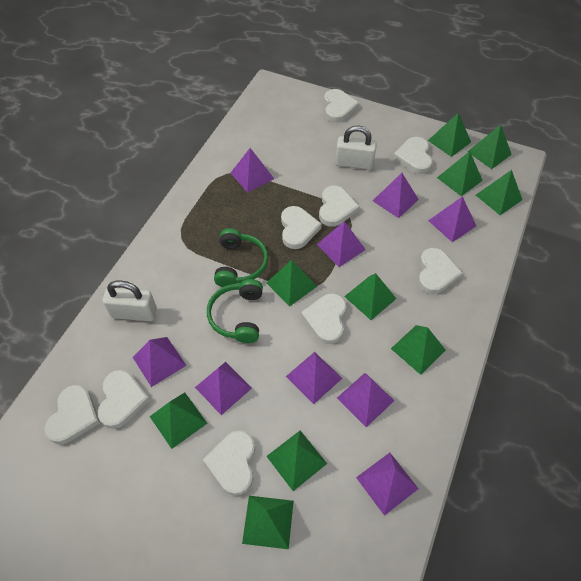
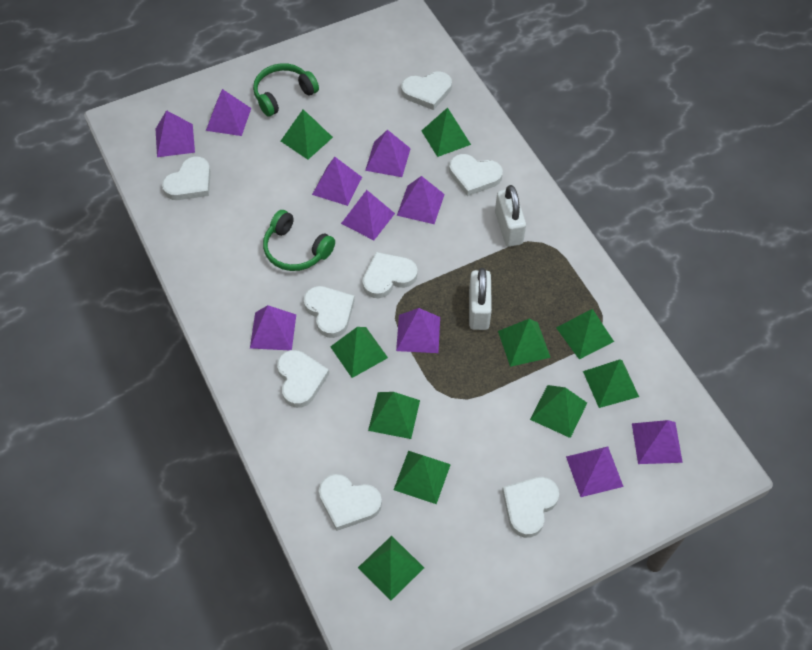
purple pyramid: [133,337,187,387] [195,362,252,415] [231,148,274,193] [286,352,342,404] [317,221,366,267] [337,373,394,427] [356,453,419,516] [373,173,419,218] [428,196,476,242] = 9 -> [155,110,195,157] [206,89,251,136] [250,305,296,350] [312,157,362,206] [341,190,395,240] [365,130,411,177] [396,308,440,353] [397,176,445,224] [566,446,624,497] [632,420,683,464] = 10
white heart: [44,385,100,444] [98,370,150,429] [203,430,255,496] [281,206,322,249] [301,293,347,344] [319,186,360,227] [324,89,359,123] [393,137,433,174] [418,248,463,294] = 9 -> [162,156,211,200] [277,350,329,408] [303,286,355,338] [319,474,382,531] [362,252,418,298] [401,72,452,110] [449,154,503,196] [502,477,559,538] = 8

